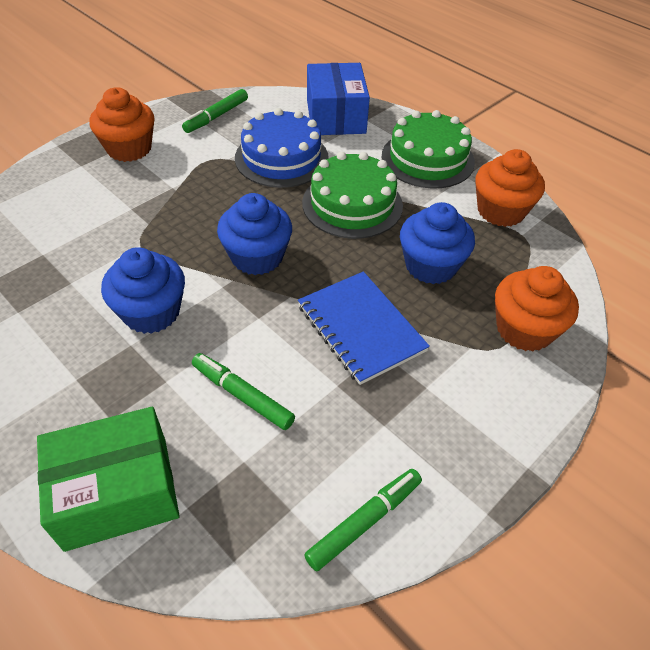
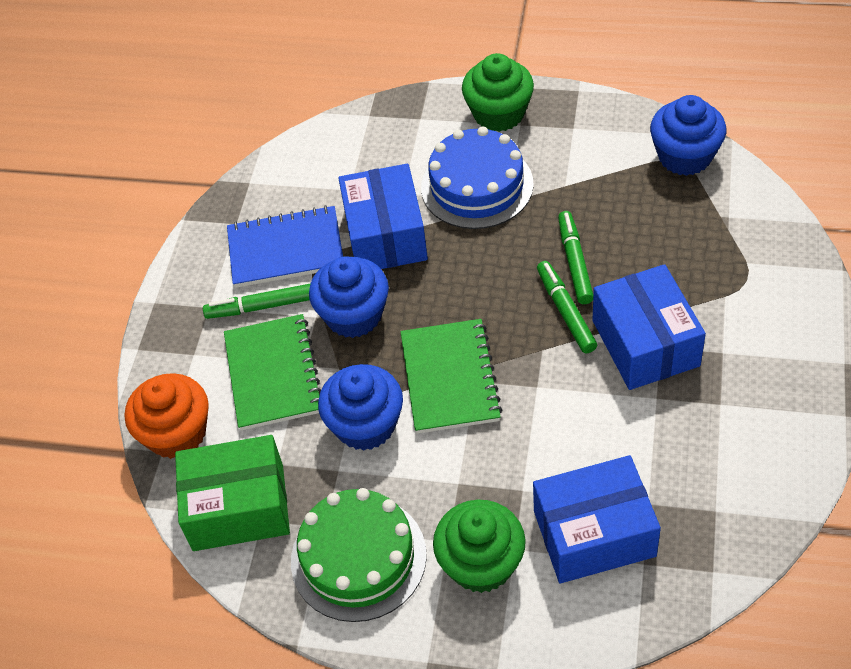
blue box: [307,63,370,135] = 1 -> [338,164,428,269] [533,455,661,583] [593,264,706,390] = 3
green cake: [302,152,403,239] [381,110,475,188] = 2 -> [291,488,427,622] = 1
green cupcake: none = 0 -> [433,500,526,593] [462,53,534,132] = 2
green notebook: none = 0 -> [224,314,321,431] [401,319,503,434] = 2
orange cupcake: [90,87,154,162] [475,149,545,227] [495,266,579,352] = 3 -> [125,373,209,459] = 1

